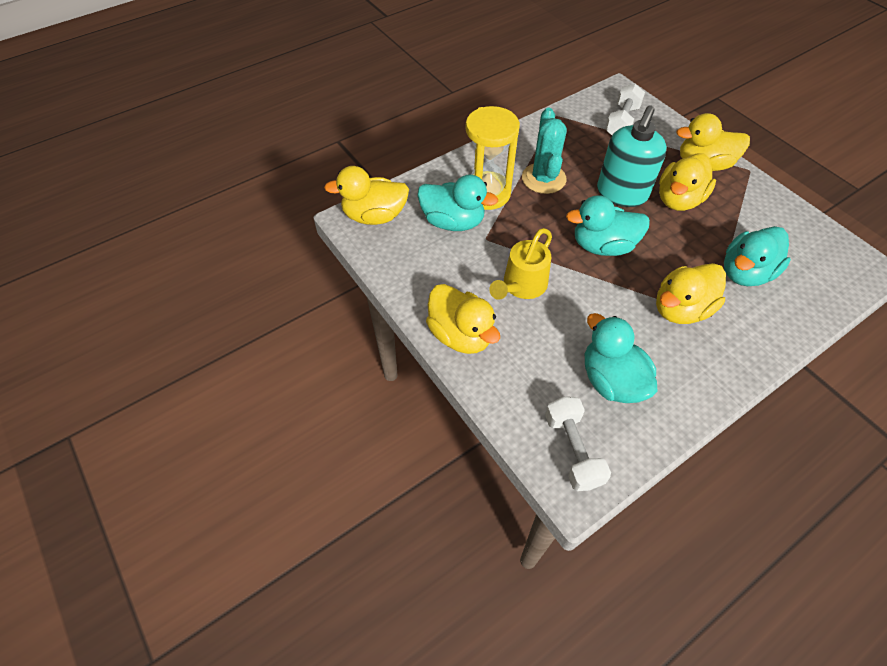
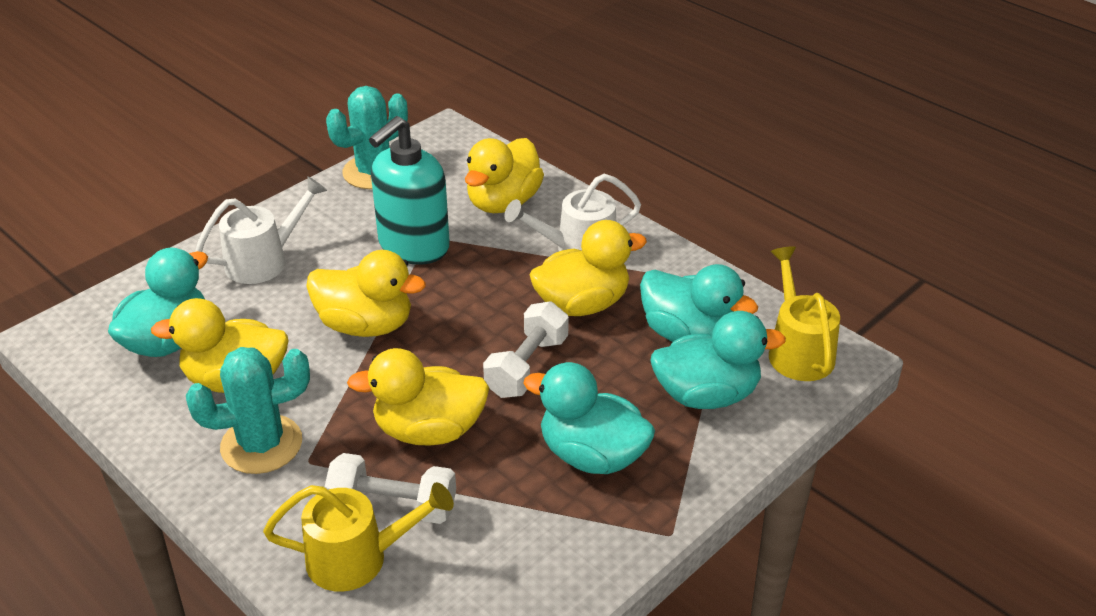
turquoise cactus: [522,108,567,194] = 1 -> [186,347,310,474] [326,86,408,189] = 2
white watering can: none = 0 -> [195,176,327,284] [504,174,641,251] = 2
yellow hourglass: [466,106,520,210] = 1 -> none = 0
yellow watering can: [489,228,552,300] = 1 -> [263,482,454,592] [769,246,840,381] = 2

